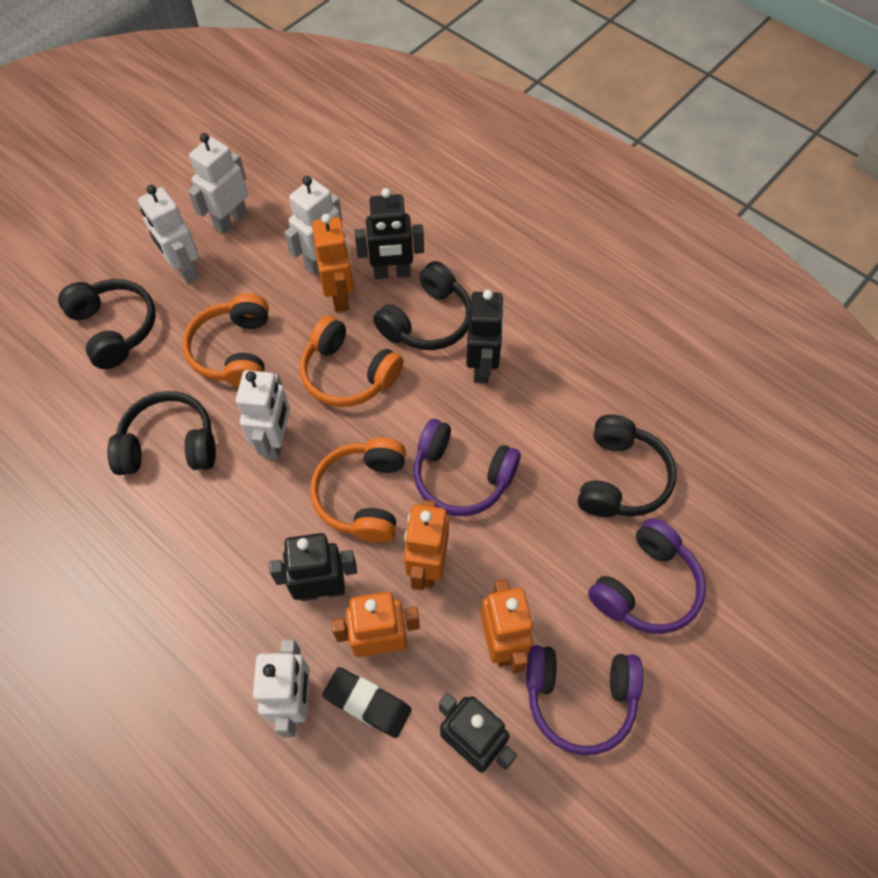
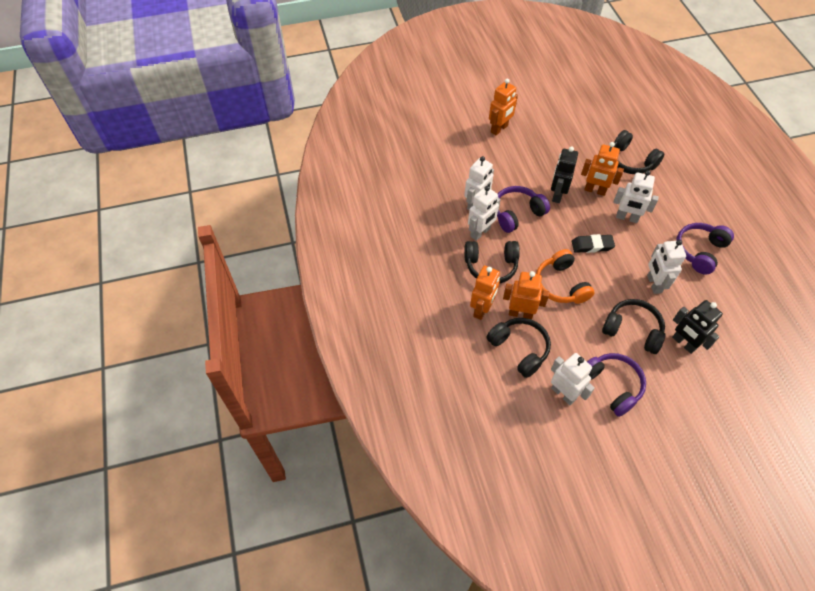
black robot: [269,533,357,601] [355,188,424,279] [439,693,517,773] [466,290,505,383] = 4 -> [551,147,578,203] [672,300,723,354] = 2
orange headphones: [183,293,269,387] [300,316,404,407] [310,438,406,543] = 3 -> [536,249,594,304] = 1

